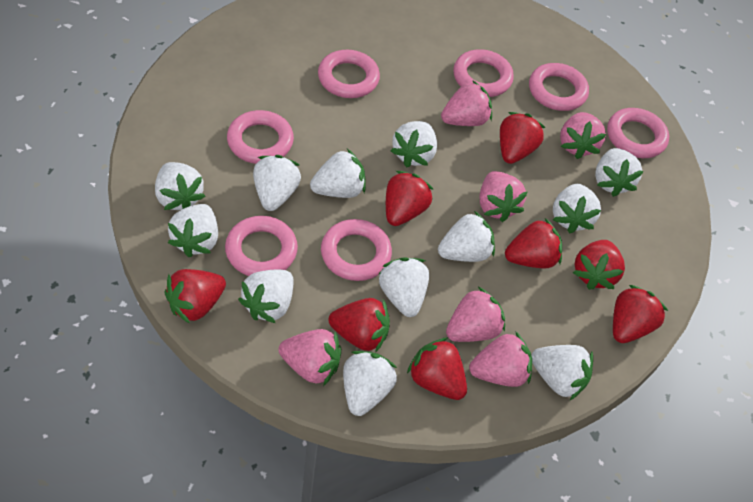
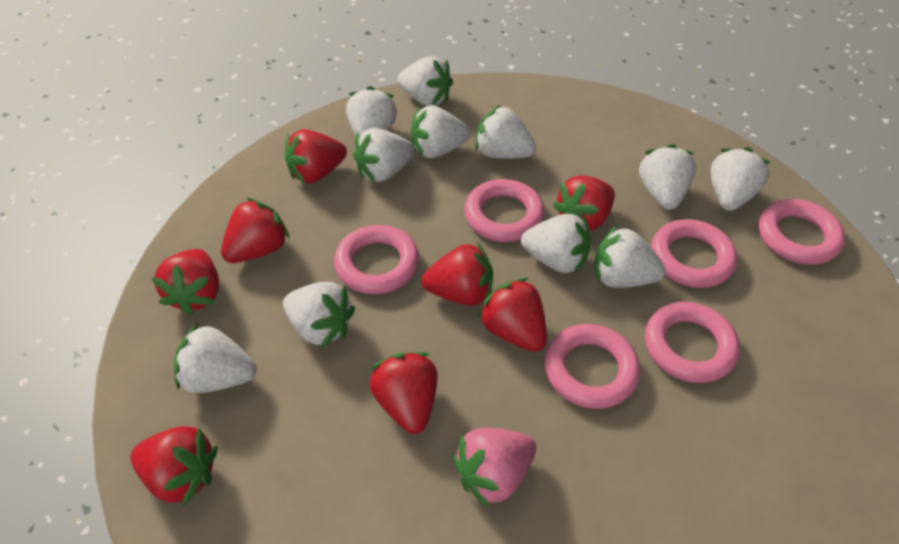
pink ring: [225,216,298,276] [227,110,294,164] [318,50,380,98] [321,219,392,281] [454,49,514,97] [529,63,589,111] [607,108,669,158] = 7 -> [334,225,419,294] [464,179,545,242] [544,324,640,409] [645,302,740,383] [651,219,737,288] [758,199,845,265] = 6
pink strawberry: [279,329,341,386] [441,80,492,126] [446,287,505,342] [469,331,532,387] [480,171,528,222] [560,112,606,159] = 6 -> [453,428,536,508] = 1
white strawberry: [155,162,205,210] [168,204,218,257] [238,270,294,323] [253,155,301,211] [310,149,366,198] [343,351,397,416] [378,257,429,317] [391,121,437,168] [438,211,495,262] [531,345,593,400] [553,184,601,233] [595,148,644,197] = 12 -> [174,323,257,393] [283,282,355,348] [346,86,397,136] [353,128,414,182] [398,56,453,106] [411,105,470,158] [475,105,536,159] [521,214,590,274] [594,226,666,288] [639,144,696,210] [711,147,771,211] = 11

